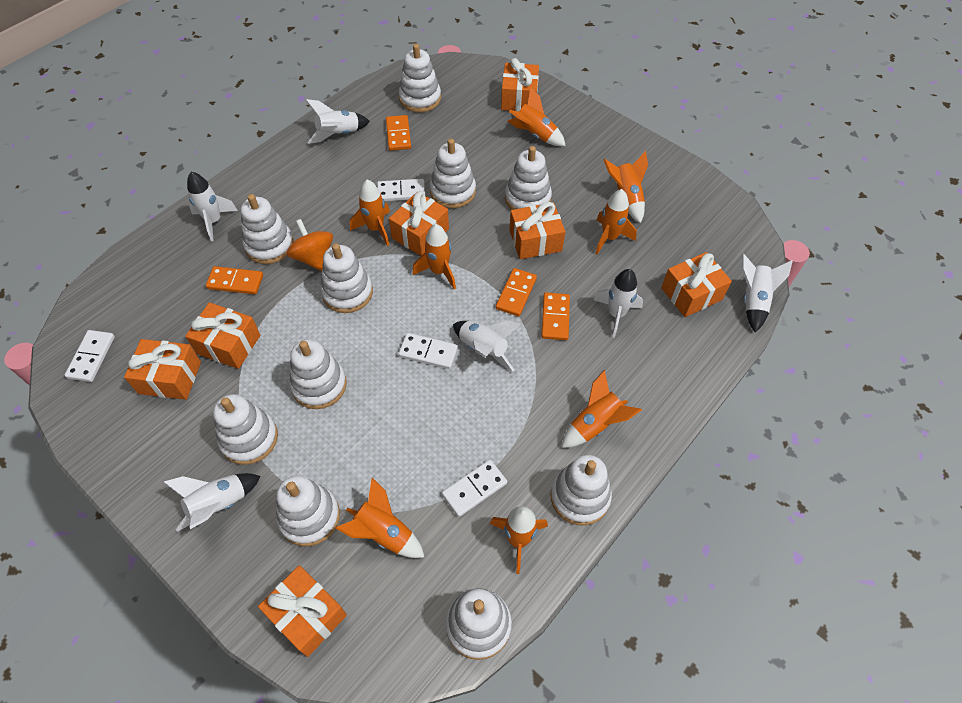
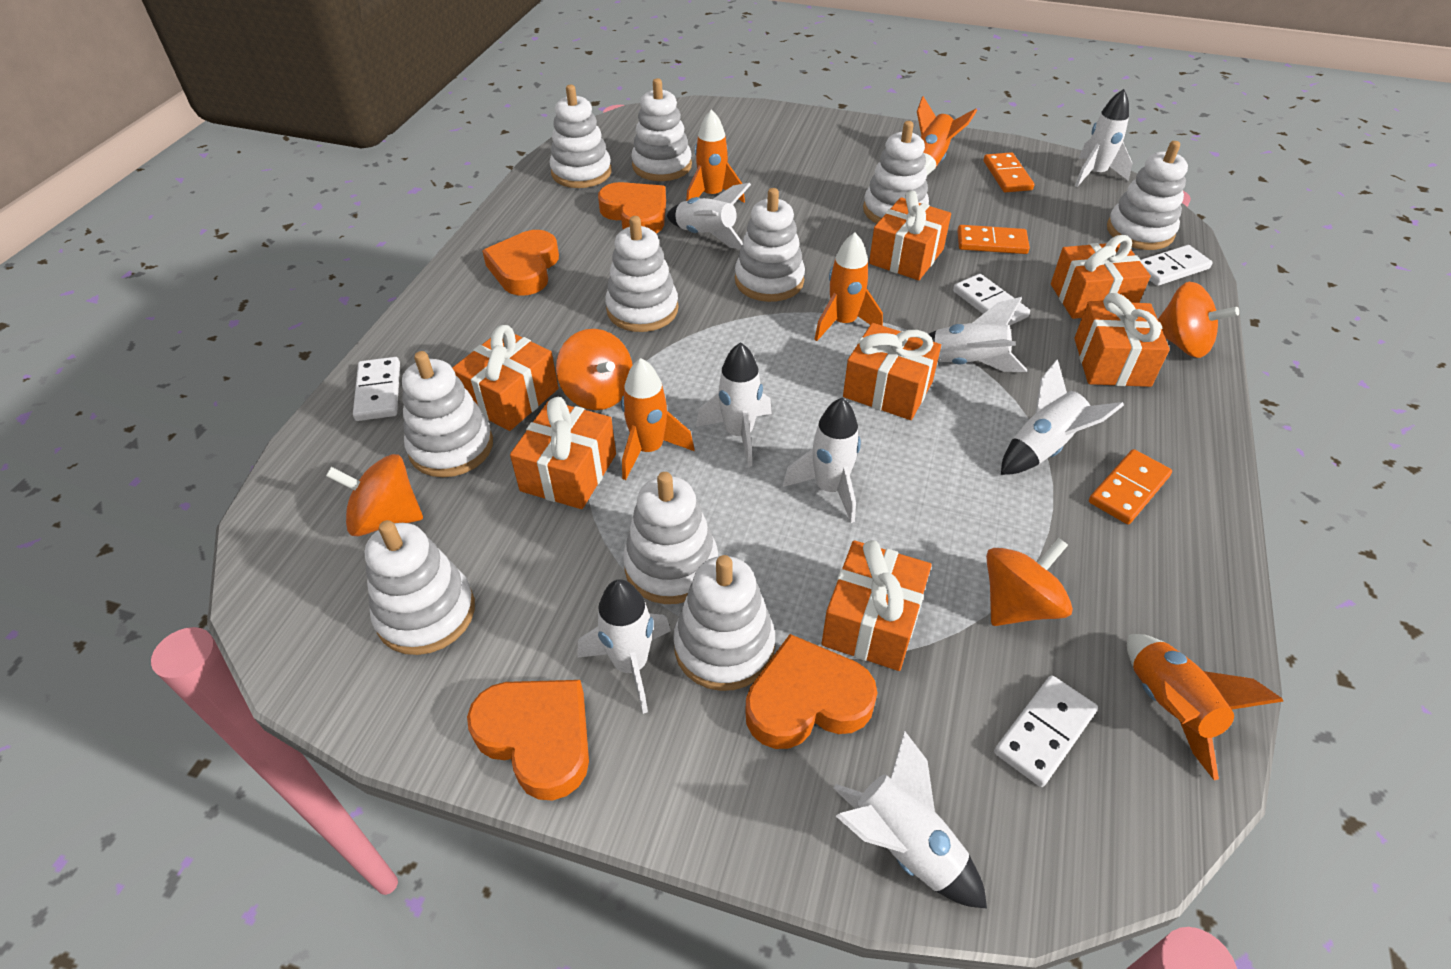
orange domino: [206,266,263,294] [386,115,411,151] [496,268,537,316] [541,293,570,340] = 4 -> [957,225,1030,254] [983,152,1034,192] [1089,449,1172,524] = 3
orange heart: none = 0 -> [467,680,589,801] [482,230,559,296] [598,182,666,234] [745,634,877,749] = 4
orange rocket: [335,478,424,558] [350,180,390,246] [412,224,456,289] [490,506,548,574] [507,87,566,146] [561,370,642,448] [595,189,637,255] [604,151,648,223] = 8 -> [621,358,694,480] [686,109,745,203] [814,233,883,341] [917,96,977,175] [1127,634,1283,780] = 5
orange spinning top: [287,219,333,271] = 1 -> [326,454,423,536] [556,329,633,410] [986,538,1073,626] [1158,282,1239,358] = 4
white rocket: [164,473,261,532] [187,172,238,241] [305,99,370,144] [453,320,521,372] [594,269,643,338] [741,253,793,332] = 6 -> [578,579,671,714] [667,183,751,249] [696,342,772,467] [783,398,861,523] [833,730,987,909] [928,297,1027,372] [1001,359,1124,475] [1075,89,1132,187] = 8

